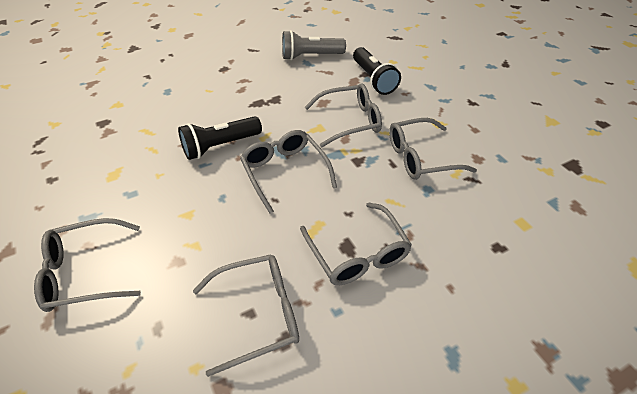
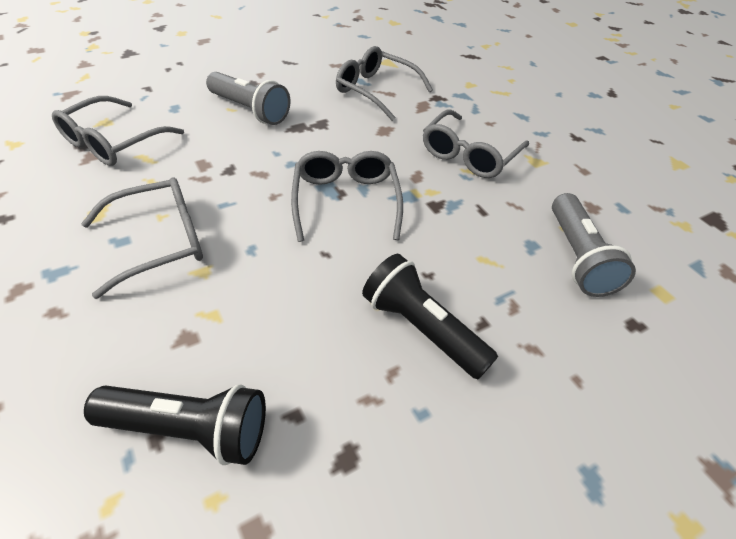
grey flashlight: [282,30,346,60] = 1 -> [206,72,291,125] [552,193,636,297] = 2
grey glasses: [34,218,141,312] [193,254,299,377] [240,130,337,214] [300,203,412,285] [305,83,382,147] [389,118,477,180] = 6 -> [52,96,184,166] [81,177,203,299] [291,151,403,242] [336,46,433,121] [423,109,529,178] = 5

